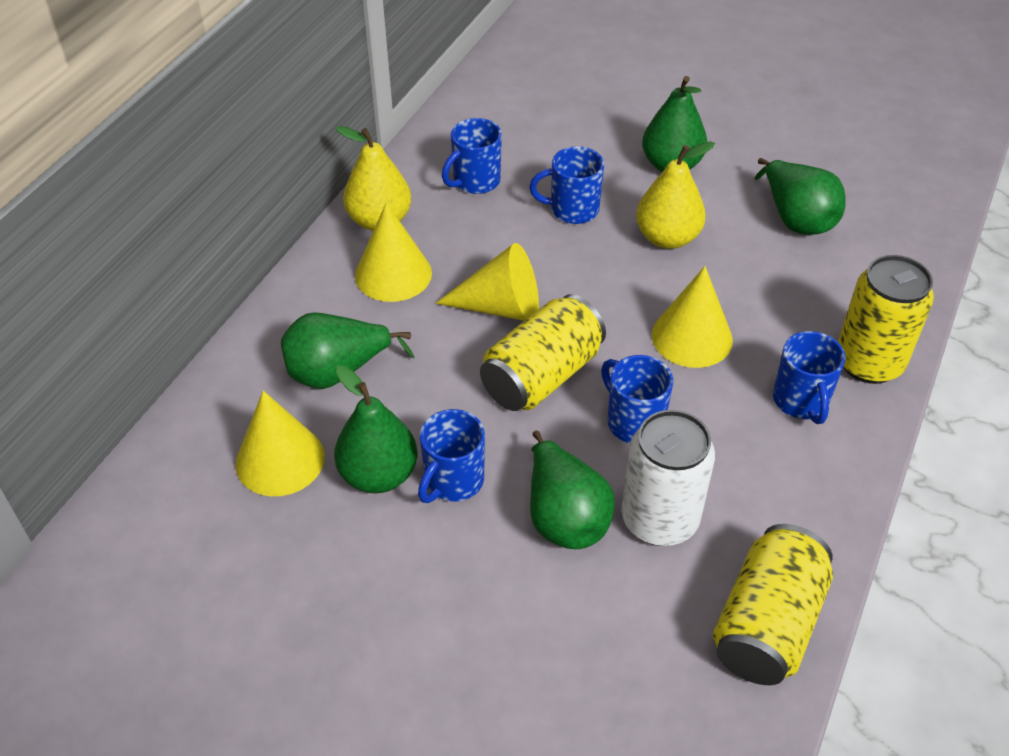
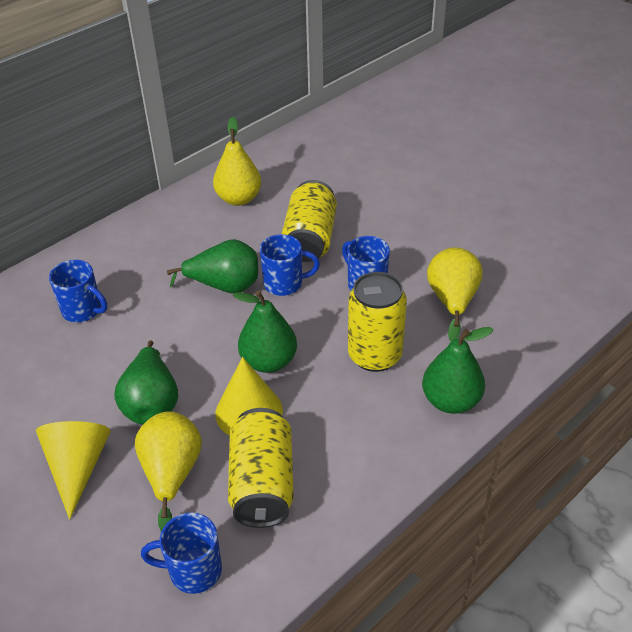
blue mug: [418,409,485,503] [442,118,502,194] [529,146,604,224] [601,355,673,443] [773,331,845,424] = 5 -> [49,260,107,322] [141,512,222,594] [260,234,320,296] [342,236,390,290] = 4
green pear: [281,312,414,389] [334,365,418,493] [530,430,615,549] [642,76,707,172] [755,158,846,235] = 5 -> [114,340,178,425] [167,239,258,294] [233,291,297,373] [422,327,494,414] = 4
white can: [621,410,715,546] = 1 -> none = 0
yellow cone: [235,391,325,496] [355,203,432,302] [436,243,539,321] [652,266,733,368] = 4 -> [36,421,110,520] [215,357,283,435] = 2
yellow pear: [336,126,411,231] [636,141,715,249] = 2 -> [135,411,202,532] [213,117,261,206] [427,247,483,342] = 3

